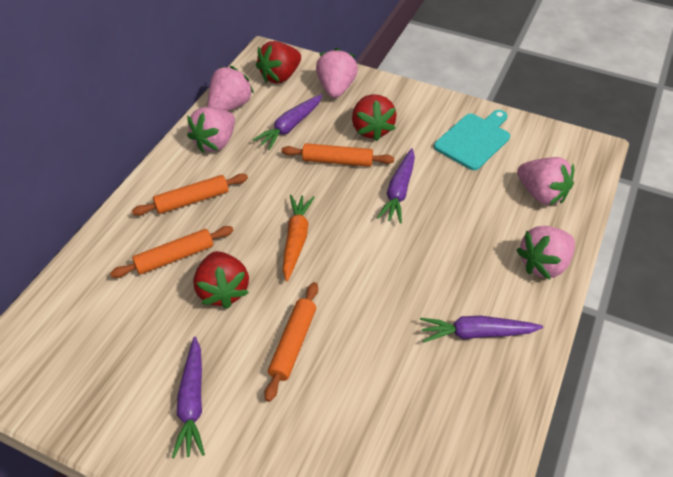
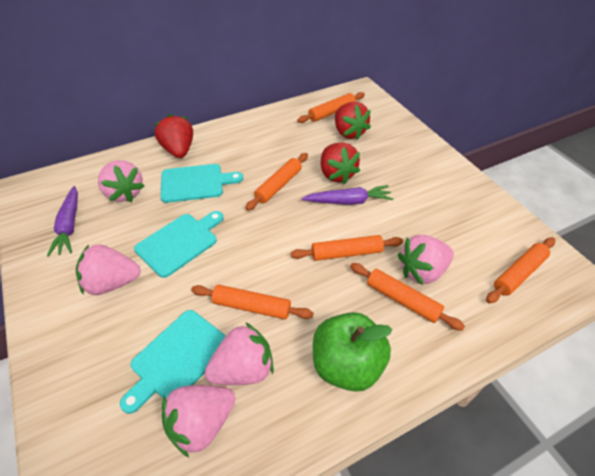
green apple: none = 0 -> [313,312,393,392] = 1
orange carrot: [283,195,315,281] = 1 -> none = 0
orange rolling pin: [110,226,234,278] [132,174,248,216] [264,282,318,402] [281,143,394,167] = 4 -> [191,285,313,319] [245,153,308,211] [291,235,403,261] [297,92,365,123] [350,263,465,331] [486,237,555,304] = 6
purple carrot: [172,337,205,458] [253,94,323,150] [377,148,415,224] [420,316,543,342] = 4 -> [47,186,78,257] [302,185,393,205] = 2
turquoise cutting board: [434,110,510,170] = 1 -> [120,310,226,414] [134,211,224,278] [160,164,243,203] = 3

